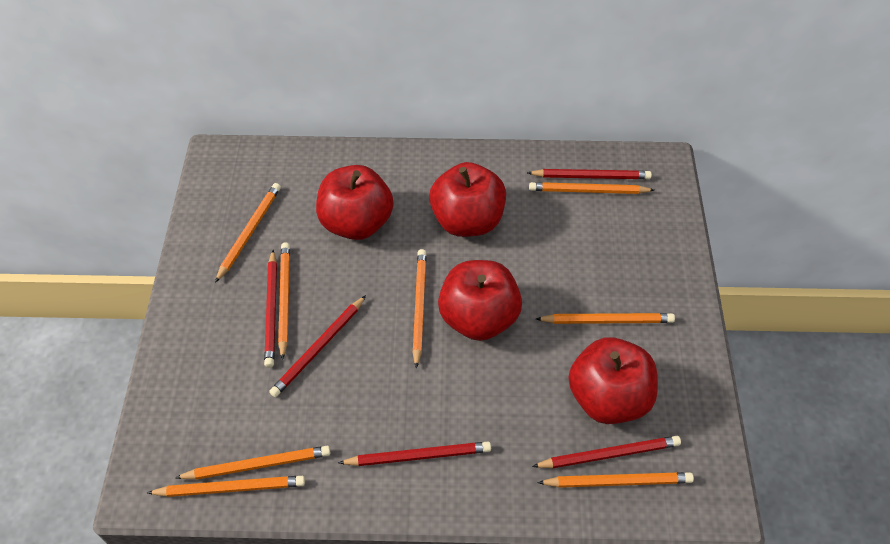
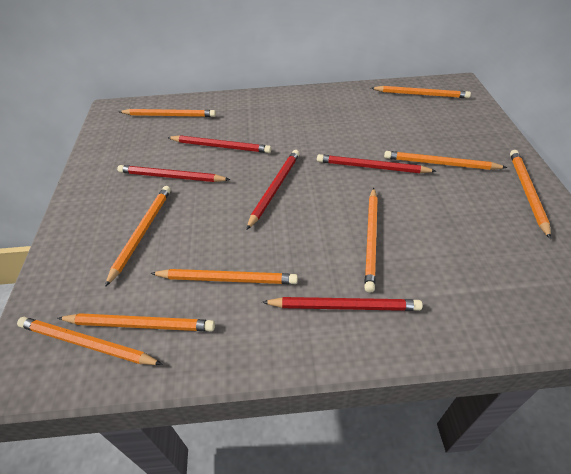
orange pencil: [147,476,305,497] [175,446,330,480] [215,183,281,283] [278,242,290,360] [412,249,427,369] [529,182,654,194] [536,313,675,324] [537,472,694,488] = 8 -> [17,317,163,365] [58,313,215,331] [105,186,171,287] [119,109,216,117] [150,269,298,284] [364,188,378,293] [371,86,471,98] [384,151,507,170] [510,150,551,239] = 9
red apple: [316,165,394,240] [429,162,506,237] [438,260,522,341] [568,337,658,424] = 4 -> none = 0

